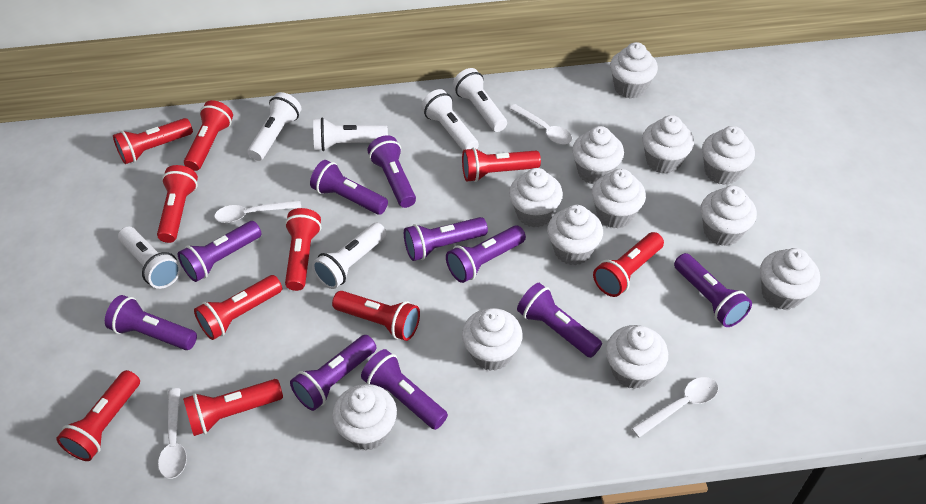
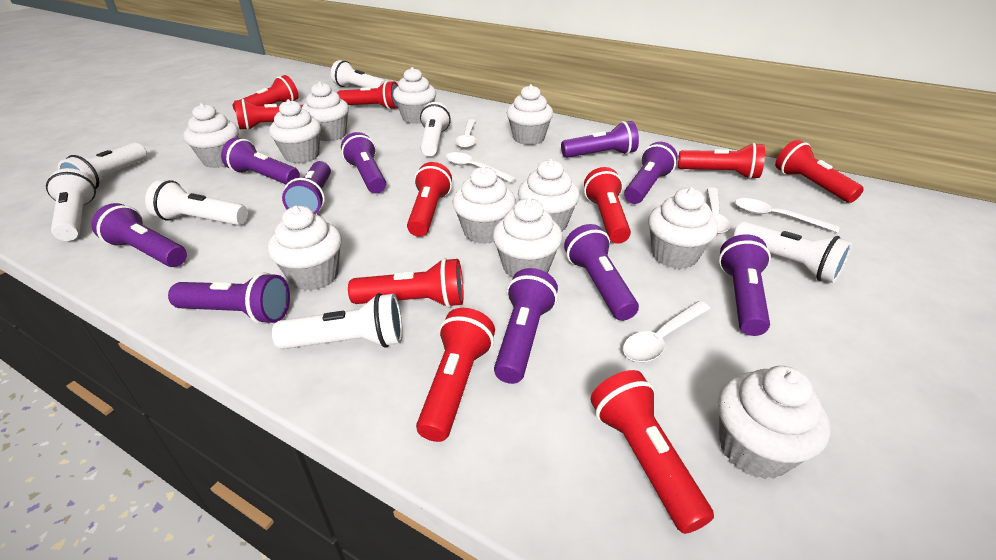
white cupcake: [332,384,397,451] [462,308,523,371] [509,168,563,228] [547,205,603,265] [572,126,624,184] [592,169,646,229] [606,325,668,389] [610,42,658,99] [642,115,694,174] [700,186,757,246] [702,126,755,185] [760,248,820,310] = 12 -> [184,103,239,168] [268,206,342,291] [269,99,321,163] [301,81,349,141] [393,67,436,124] [453,166,516,244] [493,198,563,278] [507,84,553,145] [518,159,580,232] [648,187,718,269] [718,366,830,479] = 11
white flashlight: [118,227,181,289] [248,92,302,161] [312,223,387,289] [313,118,388,151] [421,89,479,150] [453,68,507,132] = 6 -> [46,168,96,241] [58,143,147,189] [145,180,248,225] [272,293,403,349] [331,60,385,89] [420,102,451,156] [734,222,852,283] = 7
white spoon: [158,388,187,479] [214,200,301,223] [509,104,572,145] [631,377,718,438] = 4 -> [446,152,516,183] [455,119,476,149] [623,301,711,362] [707,187,730,234] [735,198,840,233] = 5

